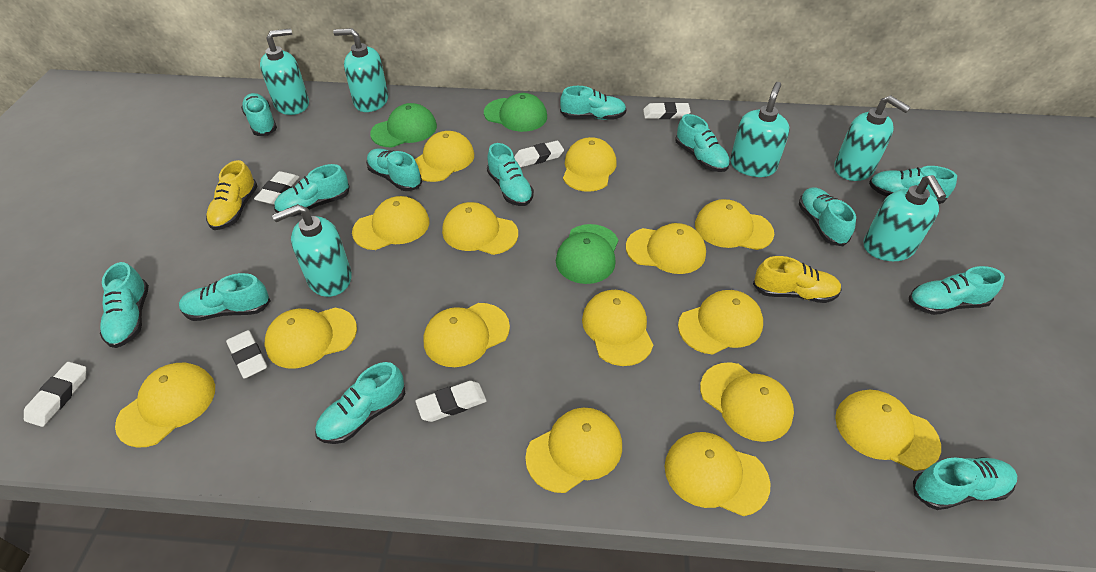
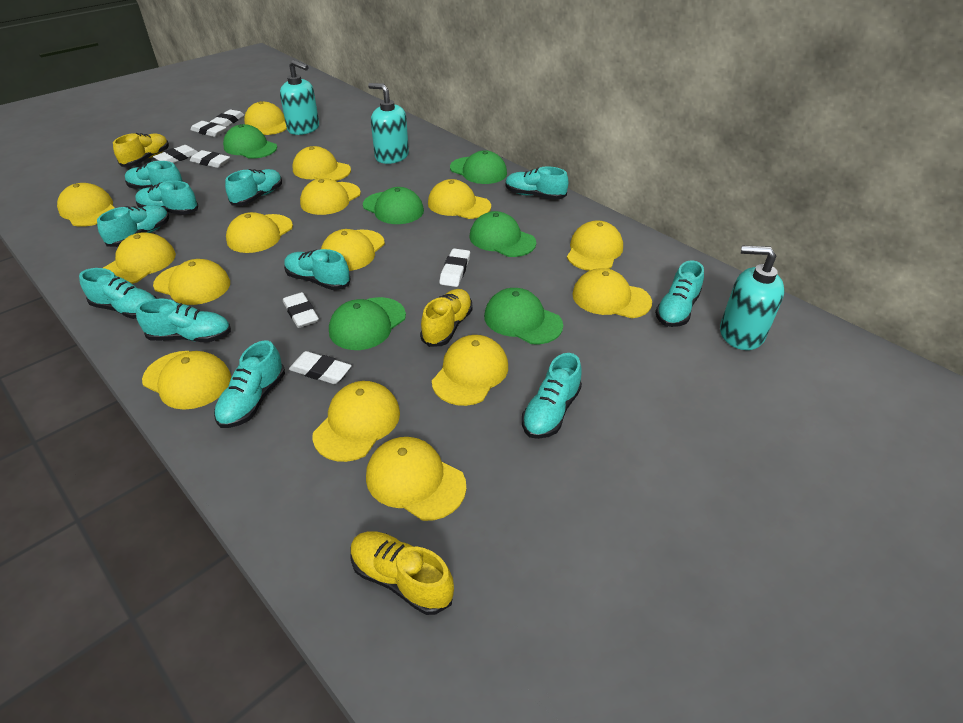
green cap: [370,103,437,148] [484,93,547,132] [556,224,618,284] = 3 -> [223,124,277,159] [329,297,406,350] [363,187,424,224] [450,150,507,184] [470,211,536,257] [484,288,563,344] = 6
turquoise shoe: [100,262,149,348] [179,273,270,321] [241,93,277,136] [274,164,350,217] [315,362,405,444] [366,148,422,191] [487,143,534,206] [560,86,627,120] [675,114,730,172] [799,187,856,246] [869,166,957,204] [909,266,1005,315] [913,457,1017,510] = 13 -> [79,268,157,319] [97,205,169,247] [125,161,183,190] [135,181,198,215] [136,299,231,342] [214,340,285,428] [225,169,282,206] [284,249,350,290] [505,166,568,200] [522,353,582,439] [655,260,704,327] = 11
turquoise soap dispenser: [260,28,309,115] [272,204,352,297] [333,28,388,112] [730,82,790,177] [835,95,911,181] [863,175,946,261] = 6 -> [280,60,319,135] [368,83,409,164] [720,245,785,350] = 3
white eraser: [24,362,86,427] [226,330,267,379] [254,171,299,205] [415,381,487,422] [514,141,564,167] [643,102,691,119] = 6 -> [153,145,198,163] [190,150,230,168] [191,121,226,137] [210,110,245,127] [283,292,319,328] [289,351,352,384] [439,248,470,287] = 7
yellow shoe: [206,160,258,230] [753,256,842,303] = 2 -> [113,133,169,167] [350,531,454,615] [420,289,473,347] = 3

